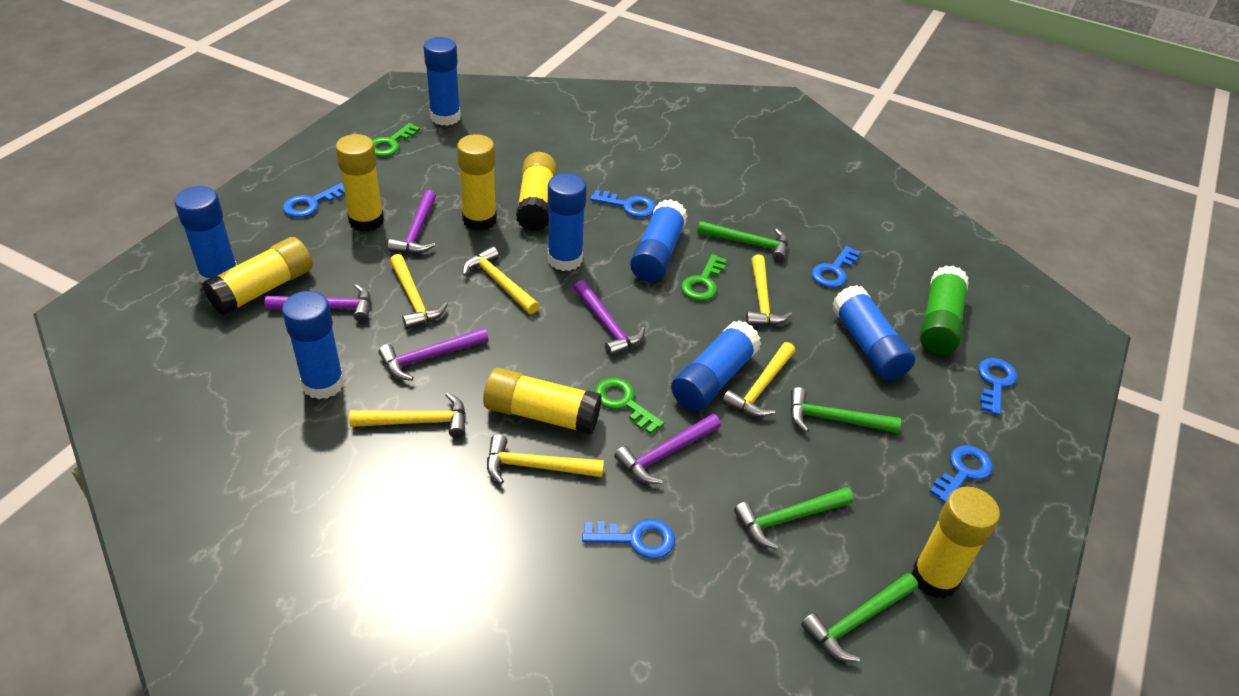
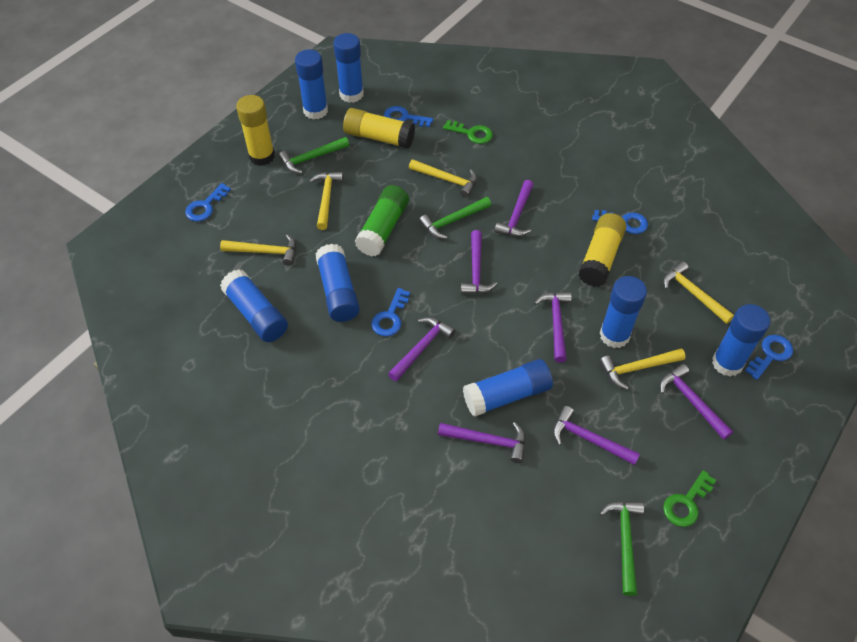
blue key: [283,183,345,218] [582,519,675,559] [590,190,656,217] [812,246,860,288] [930,445,993,503] [978,358,1017,416] = 6 -> [185,183,231,221] [371,288,410,336] [384,106,433,127] [592,210,648,234] [745,335,793,380] = 5
green hammer: [697,221,788,262] [734,487,854,550] [790,387,901,433] [801,573,918,662] = 4 -> [279,137,349,174] [419,197,491,239] [599,501,644,596] = 3
green key: [372,123,420,157] [594,378,664,434] [681,254,727,301] = 3 -> [443,120,493,144] [663,470,716,527] = 2
purple hammer: [265,284,371,322] [378,328,489,381] [388,190,436,254] [574,280,645,357] [614,414,721,484] = 5 -> [388,317,455,381] [438,422,526,463] [461,230,497,294] [494,180,534,237] [534,292,572,363] [553,406,640,465] [660,364,733,440] = 7
yellow glue stick: [202,237,313,316] [335,134,384,232] [457,134,497,231] [483,368,602,435] [516,152,557,231] [912,487,1000,599] = 6 -> [236,95,275,166] [343,108,415,149] [578,213,626,287] = 3
yellow hammer: [349,393,465,438] [390,254,448,329] [463,246,539,314] [487,434,604,484] [722,342,795,417] [746,255,792,326] = 6 -> [220,234,296,266] [309,172,343,230] [409,159,477,198] [600,349,686,390] [663,261,734,324] = 5

